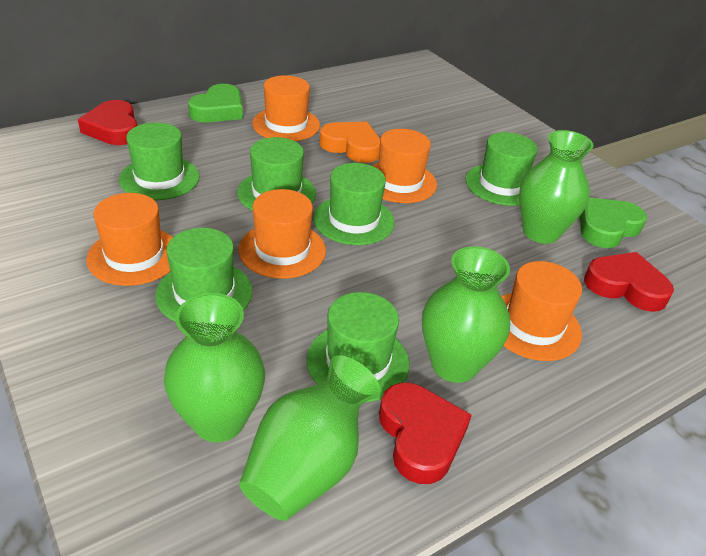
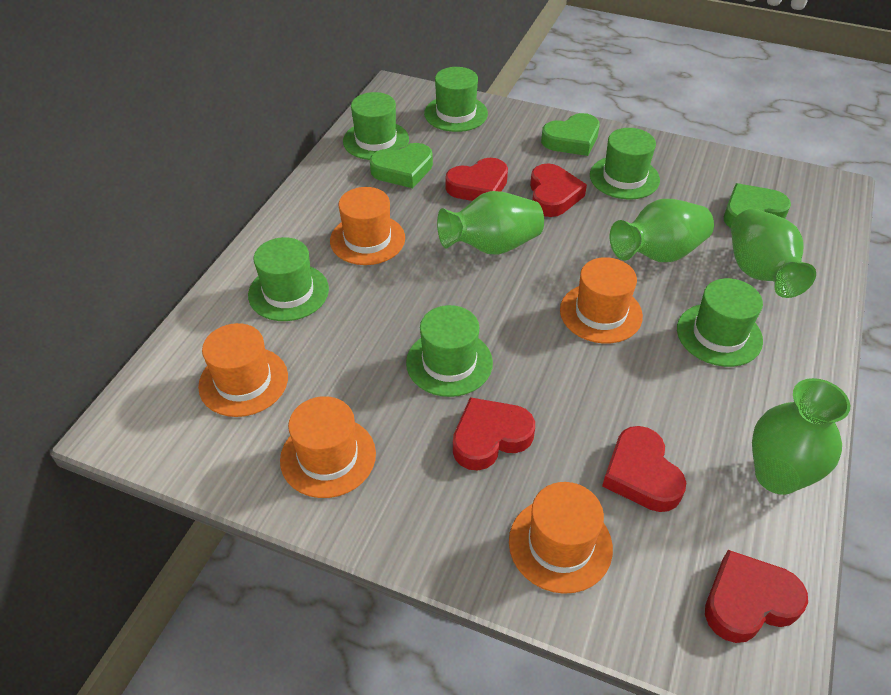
green heart: [188,84,243,122] [580,198,647,248] = 2 -> [370,143,433,188] [541,113,600,156] [724,183,791,228] = 3
orange heart: [320,122,380,163] = 1 -> none = 0
red heart: [78,100,138,145] [379,383,472,484] [584,252,674,312] = 3 -> [446,158,508,201] [453,397,535,470] [530,164,587,217] [602,426,686,512] [705,550,808,643] = 5

